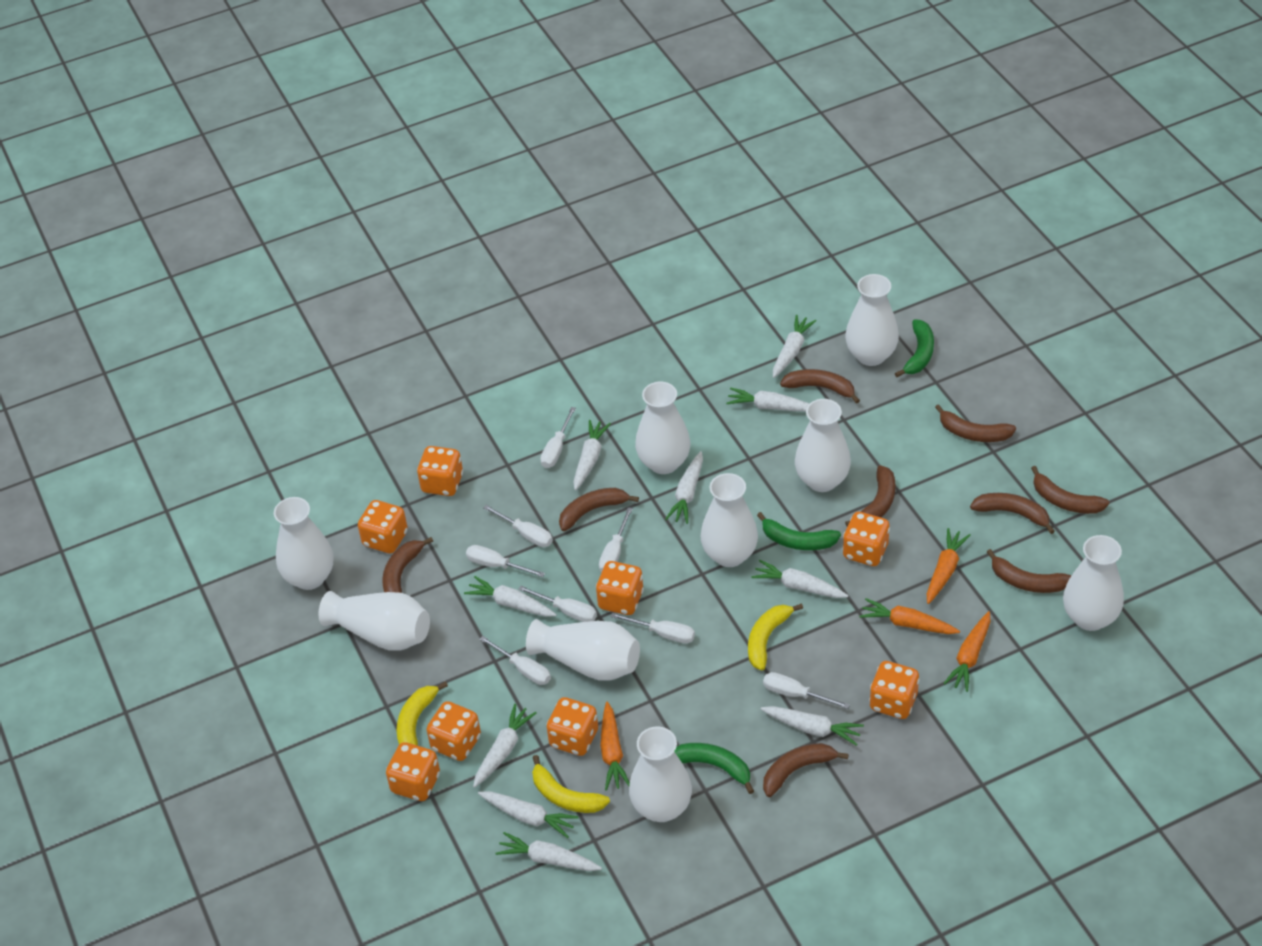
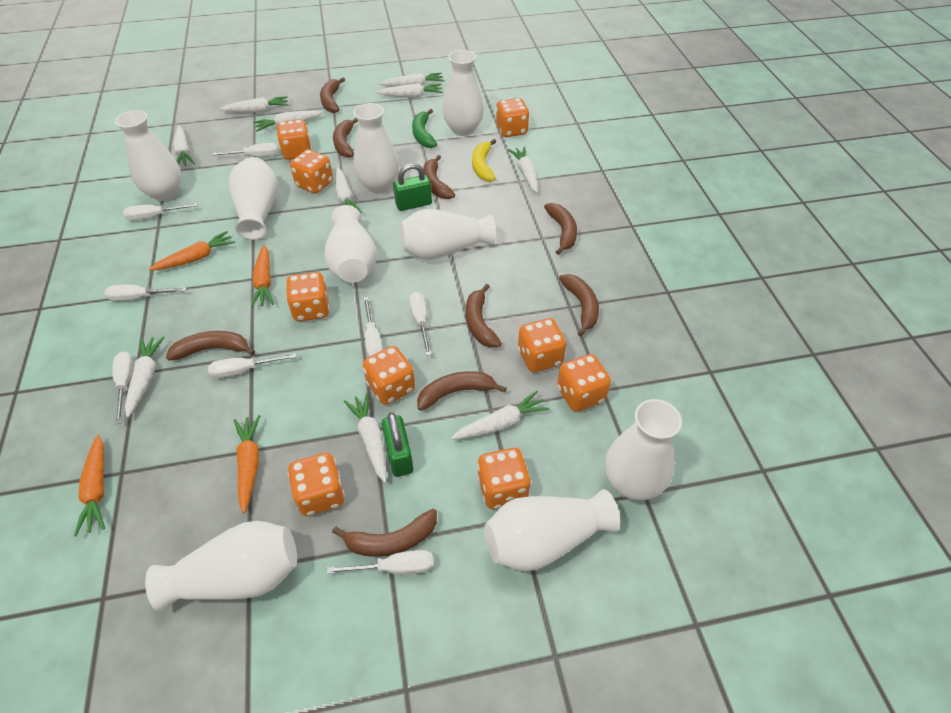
green banana: [674,743,754,794] [757,512,841,550] [895,319,934,377] = 3 -> [412,109,437,148] = 1
green padlock: none = 0 -> [382,412,414,477] [393,163,432,211] = 2
orange dice: [358,500,408,553] [386,742,440,801] [417,446,463,496] [426,701,481,761] [547,697,598,756] [596,561,644,615] [843,512,890,566] [869,661,920,719] = 8 -> [277,119,312,160] [286,272,330,321] [288,453,345,516] [290,149,333,194] [363,346,415,405] [477,448,530,509] [496,98,529,137] [518,318,567,372] [557,354,611,412] = 9
yellow banana: [397,681,448,746] [532,755,610,813] [748,603,803,671] = 3 -> [472,139,496,182] = 1

